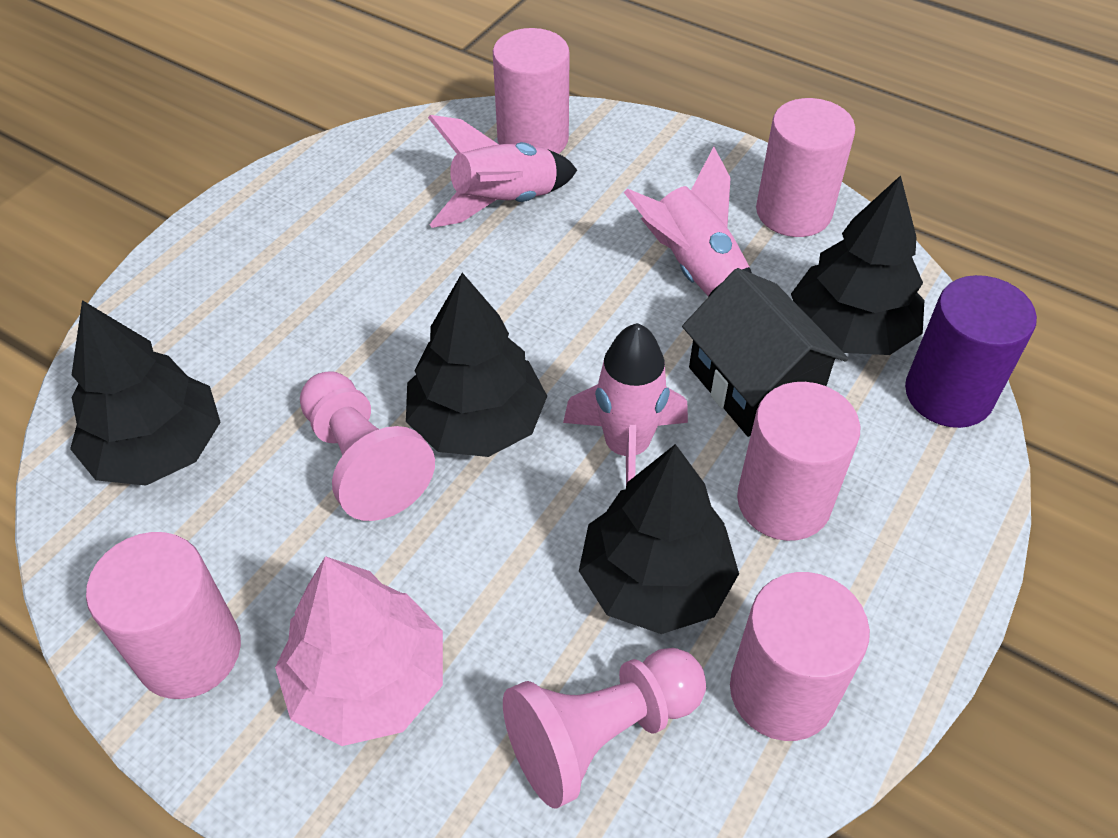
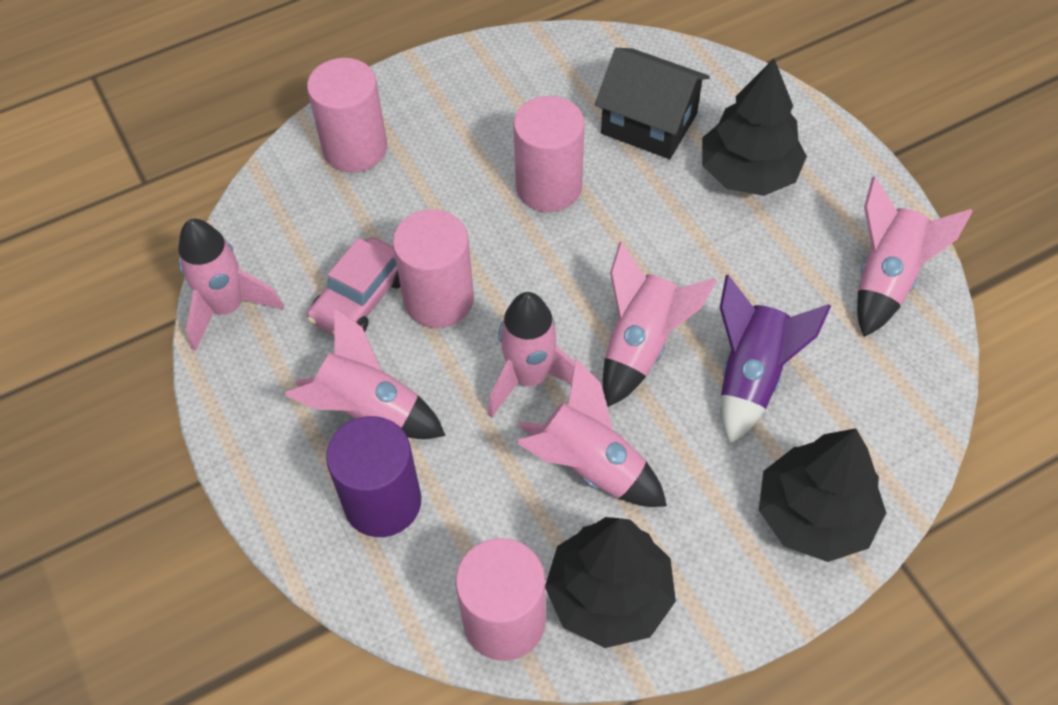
black tree: [70,300,221,486] [406,273,547,457] [579,444,739,634] [791,175,925,355] = 4 -> [545,517,676,648] [702,58,807,196] [759,428,886,562] = 3
pink car: none = 0 -> [307,237,401,336] = 1
pink cylinder: [86,532,241,699] [493,28,570,154] [730,572,870,741] [737,382,860,541] [756,98,855,237] = 5 -> [307,58,387,173] [392,210,474,328] [456,538,546,661] [513,96,584,212] = 4
pink pawn: [300,371,435,521] [503,648,706,809] = 2 -> none = 0
pink rocket: [428,115,577,228] [563,323,688,485] [624,147,752,297] = 3 -> [178,219,284,351] [284,308,446,439] [488,292,575,418] [516,358,667,507] [603,241,717,407] [857,176,973,337] = 6
pink tree: [275,556,443,746] = 1 -> none = 0
purple rocket: none = 0 -> [720,275,831,444] = 1

